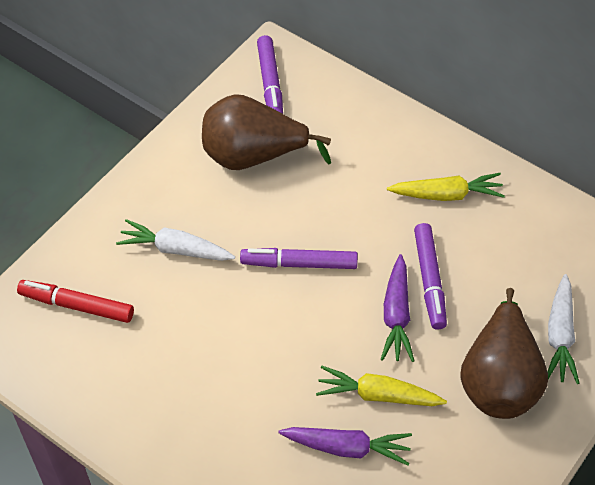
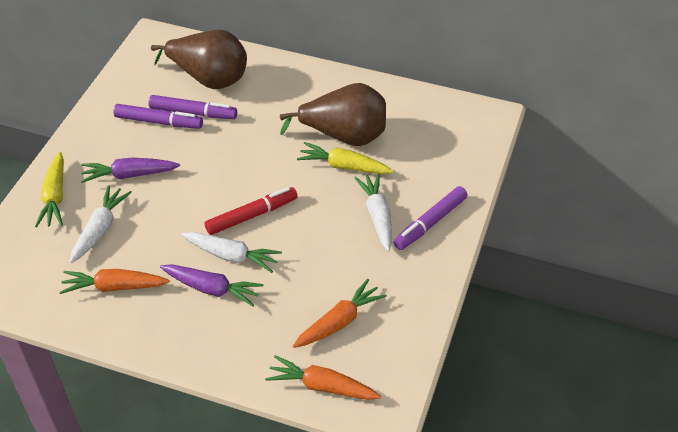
orange carrot: none = 0 -> [59,269,170,294] [265,355,381,400] [293,279,387,348] = 3
white carrot: [116,219,235,261] [548,274,580,384] = 2 -> [69,185,132,263] [181,232,282,273] [354,173,392,252] = 3

